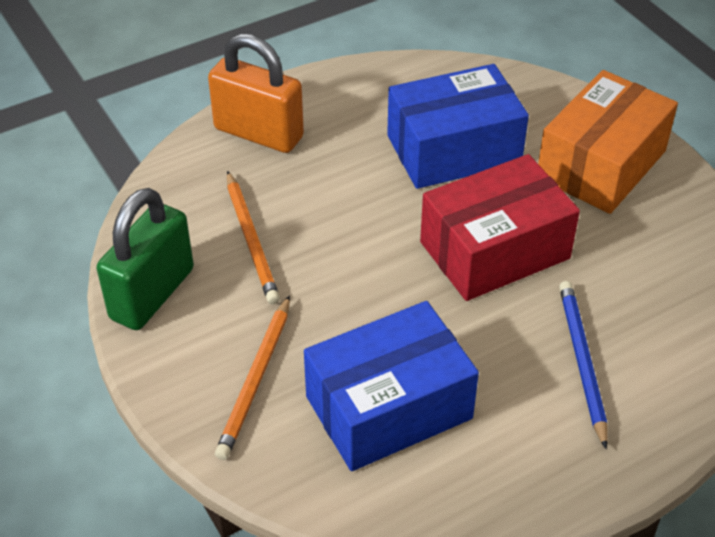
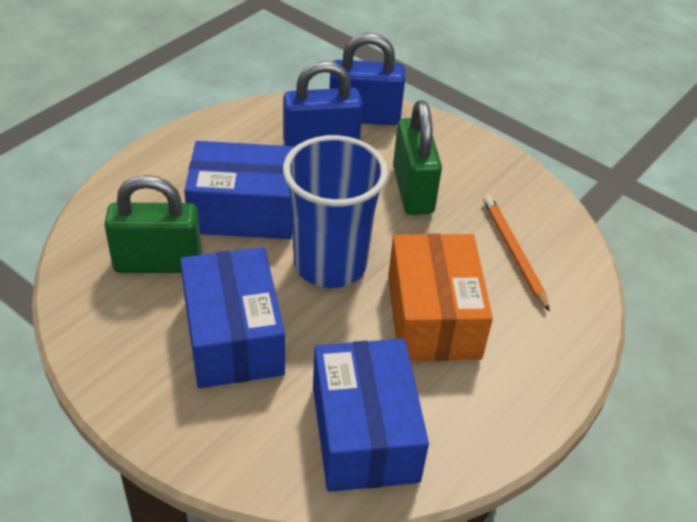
blue box: [304,301,479,471] [387,64,529,189] = 2 -> [180,247,285,388] [184,141,295,239] [313,339,429,492] = 3
blue cup: none = 0 -> [283,135,388,288] = 1
blue padlock: none = 0 -> [283,61,363,146] [329,33,405,125] = 2
blue pencil: [559,281,608,449] = 1 -> none = 0
green padlock: [96,188,194,330] = 1 -> [104,175,202,273] [393,100,442,215] = 2
orange padlock: [208,33,304,153] = 1 -> none = 0
orange pencil: [215,295,290,460] [227,171,280,304] = 2 -> [483,196,550,312] = 1
red box: [420,154,580,301] = 1 -> none = 0

